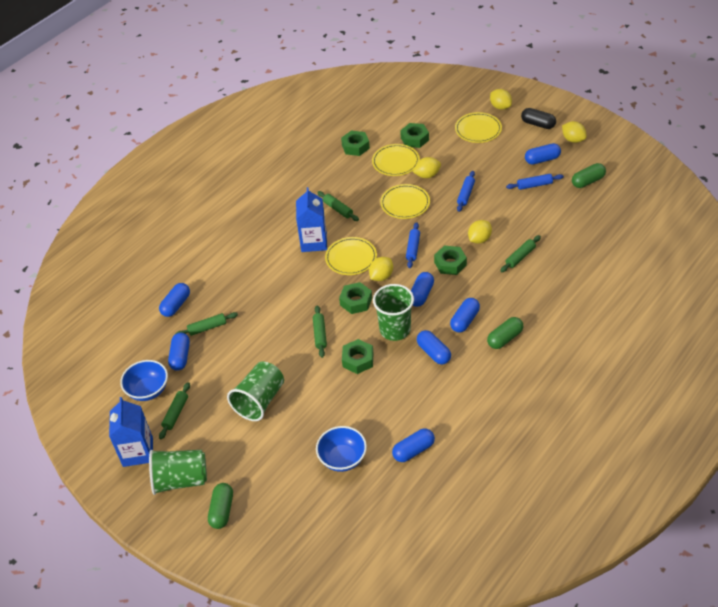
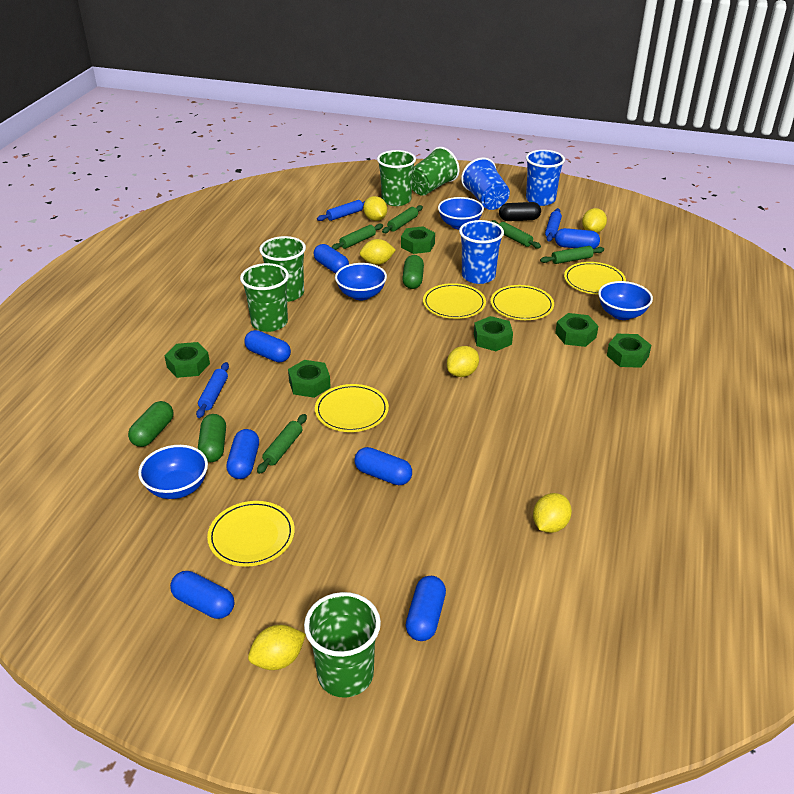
blue bowl: [120,360,168,401] [316,426,367,472] = 2 -> [138,445,208,499] [335,263,387,300] [438,197,484,229] [598,281,653,320] = 4
blue carton: [109,397,153,467] [296,187,327,252] = 2 -> none = 0
blue cup: none = 0 -> [459,220,504,284] [461,157,510,210] [526,150,565,206] = 3
green cup: [149,450,207,495] [227,361,284,421] [373,284,414,341] = 3 -> [240,263,289,332] [259,236,306,302] [304,592,381,698] [377,150,416,206] [412,147,459,196] = 5
green nut: [339,282,372,314] [341,131,370,156] [342,339,374,374] [400,123,429,148] [434,246,467,275] = 5 -> [164,342,210,378] [288,360,331,398] [401,226,435,254] [474,316,513,351] [555,313,598,347] [607,334,651,368] = 6
yellow lemon: [369,257,393,281] [413,157,441,178] [468,220,492,244] [490,89,512,110] [562,121,587,143] = 5 -> [248,625,306,670] [360,239,396,265] [363,196,387,221] [447,346,479,377] [533,493,572,533] [582,208,607,233] = 6
yellow plate: [325,237,377,275] [372,144,420,176] [380,184,430,219] [455,112,502,143] = 4 -> [207,501,295,567] [315,384,389,432] [423,283,486,319] [491,285,554,320] [564,262,626,295] = 5

